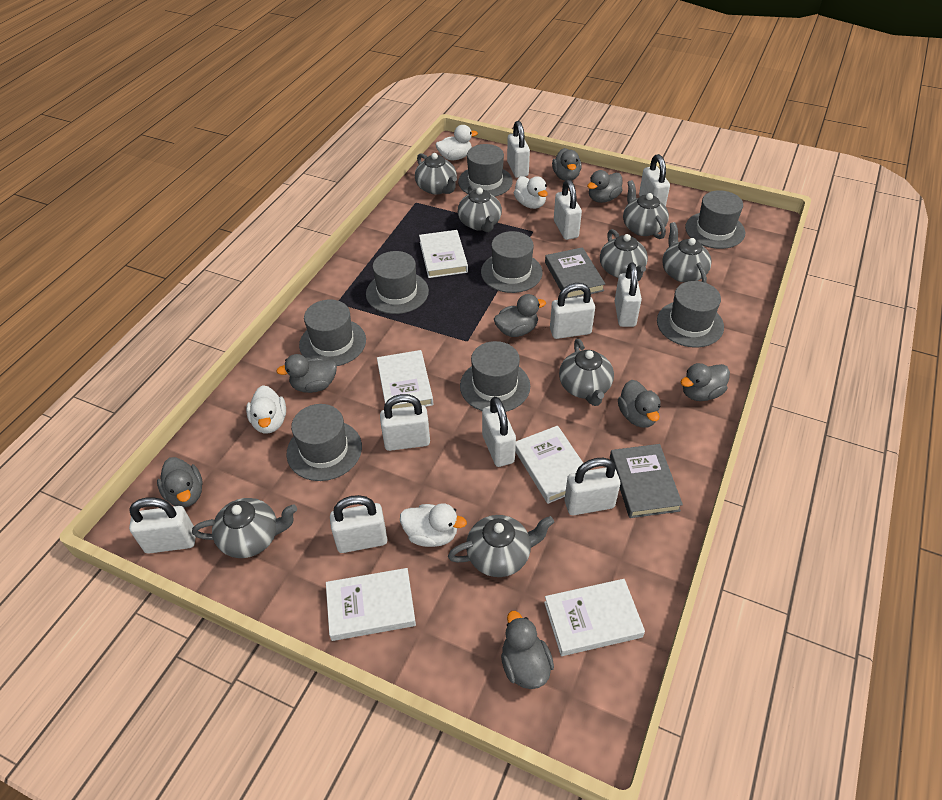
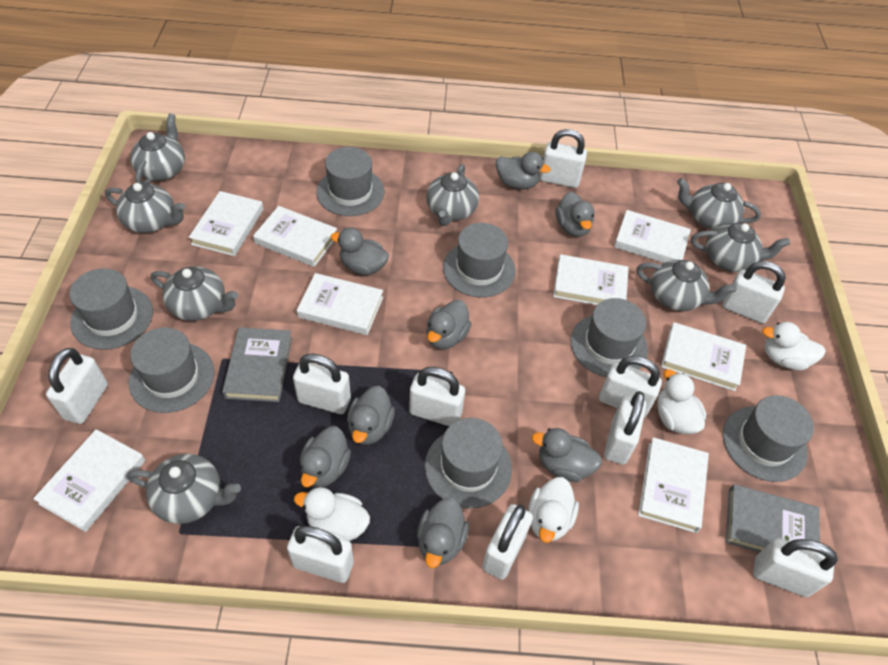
grey hat: [287,404,362,481] [299,299,366,366] [366,251,429,314] [458,144,513,197] [460,341,530,412] [481,231,542,293] [657,281,724,347] [685,190,745,249] = 8 -> [69,268,153,350] [129,327,214,413] [316,147,385,216] [425,418,512,509] [443,223,516,297] [570,298,648,377] [723,395,814,482] = 7
white book: [326,568,416,641] [377,350,433,409] [419,230,468,278] [515,426,583,504] [544,579,645,656] = 5 -> [33,429,145,532] [189,191,263,256] [253,206,337,267] [297,273,383,335] [553,254,629,305] [614,210,691,263] [638,437,709,533] [661,322,746,391] = 8

